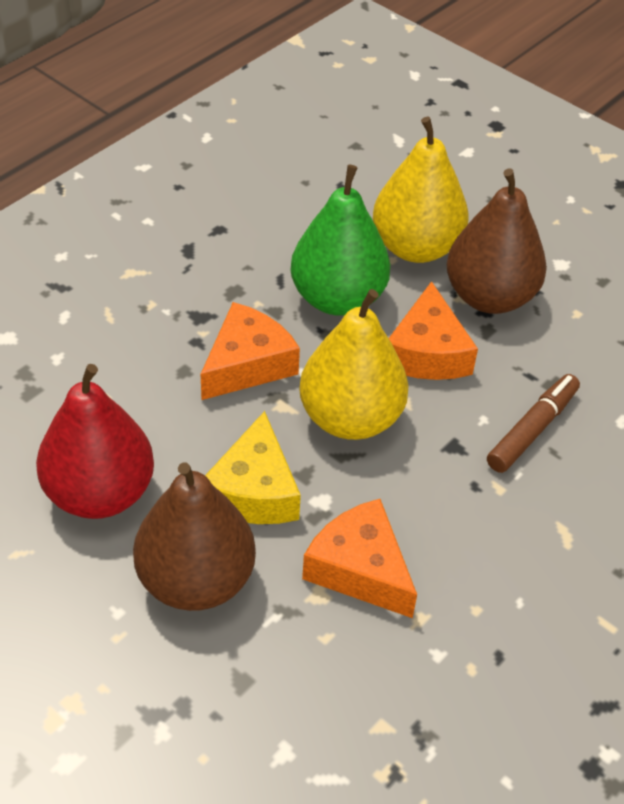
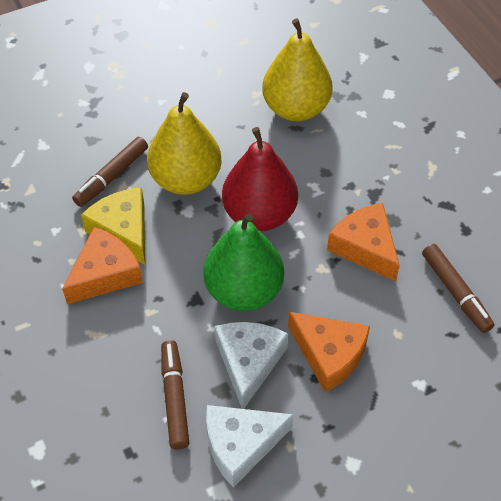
brown marker: [487,374,580,473] = 1 -> [72,137,148,207] [161,340,189,450] [422,244,495,333] = 3
brown pear: [133,462,256,611] [446,168,547,314] = 2 -> none = 0
white cheese: none = 0 -> [206,405,294,487] [215,322,288,409] = 2

